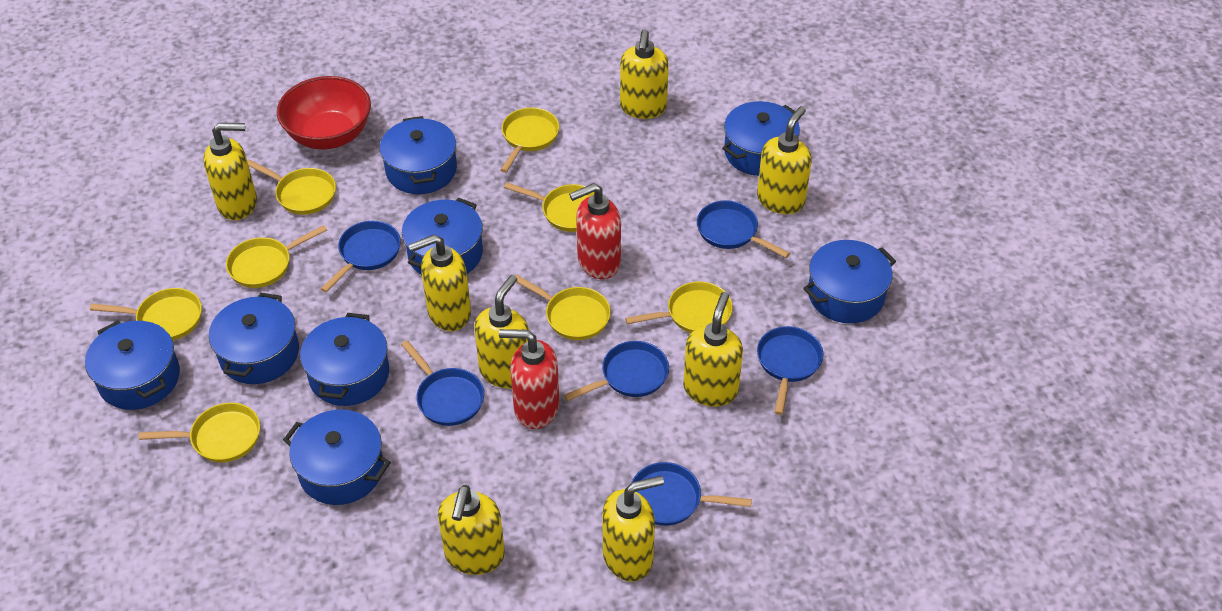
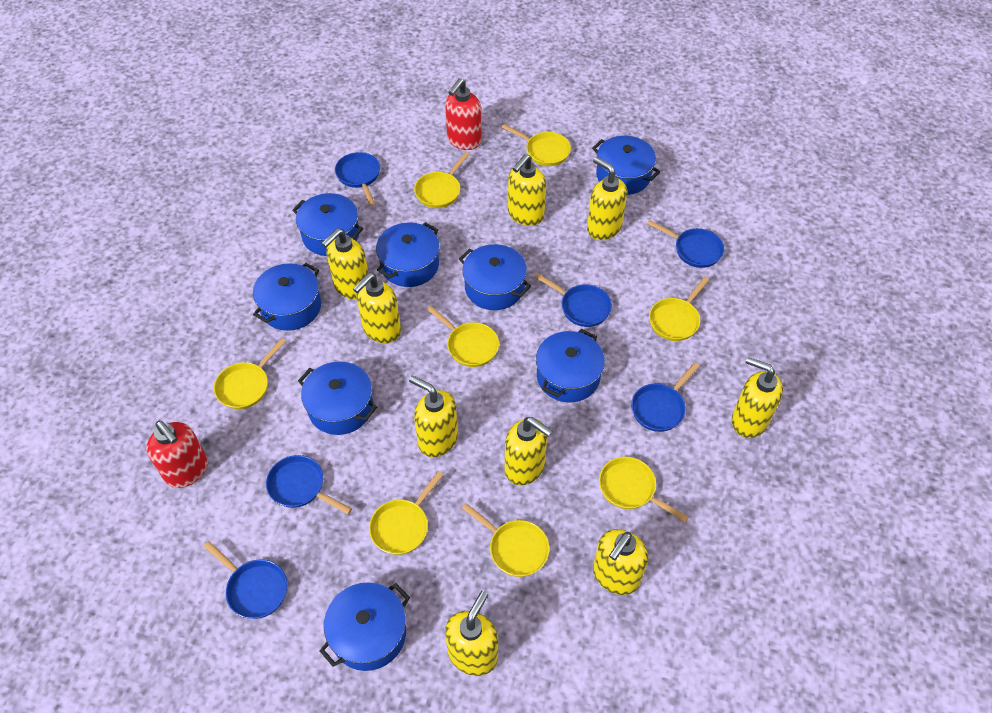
red bowl: [277,76,371,150] = 1 -> none = 0
yellow soap dispenser: [203,123,257,220] [409,235,471,331] [438,485,505,575] [474,275,529,388] [602,476,664,582] [620,29,669,119] [683,292,743,407] [757,106,812,214] = 8 -> [322,229,368,300] [353,273,401,343] [409,376,458,457] [445,591,498,676] [505,417,552,486] [508,154,546,226] [587,157,627,240] [593,529,648,595] [732,357,783,438] = 9

